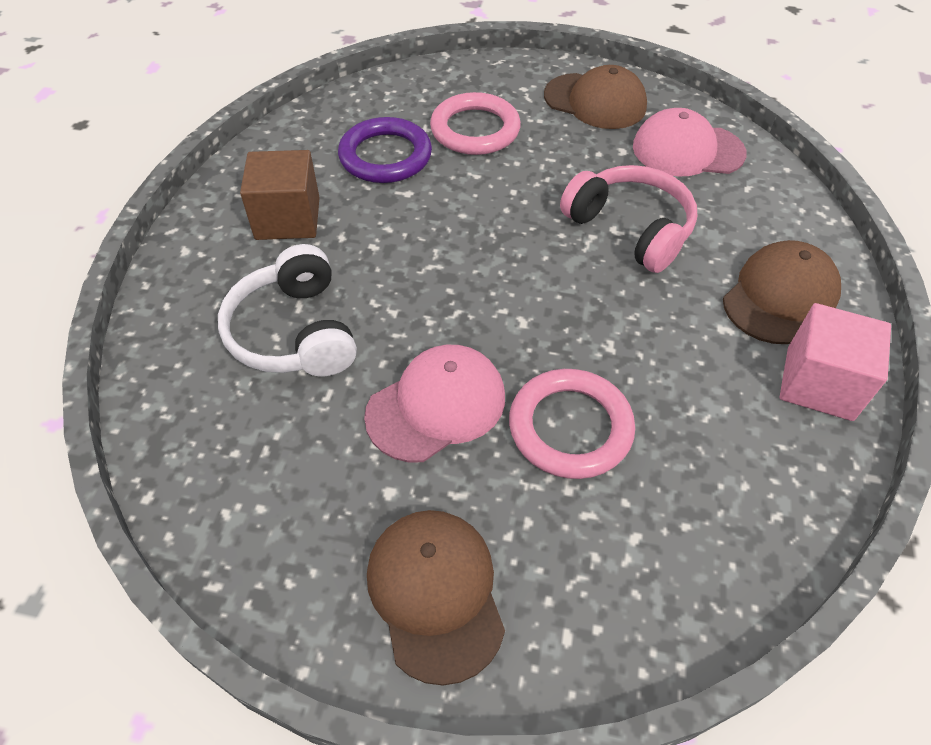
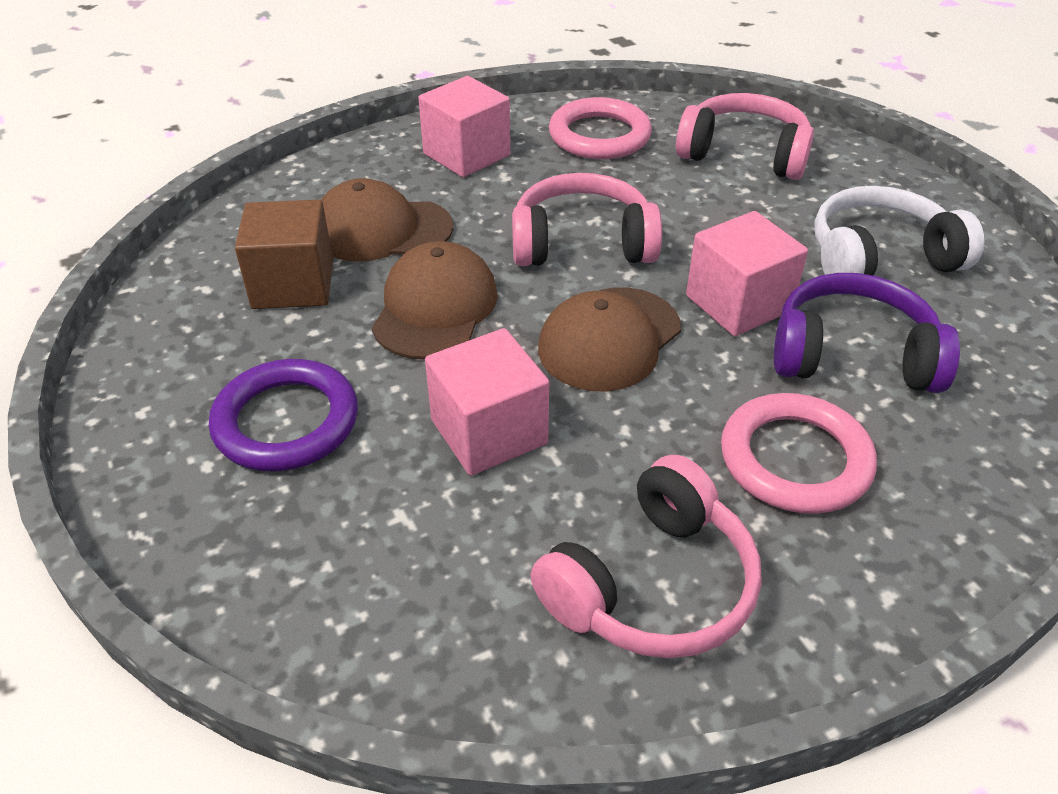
pink cap: [364,345,505,462] [633,108,746,176] = 2 -> none = 0
pink cube: [780,303,891,421] = 1 -> [418,76,510,177] [425,328,549,476] [686,211,808,336] = 3
pink headphones: [560,165,697,273] = 1 -> [512,173,662,266] [531,455,762,658] [676,93,814,180] = 3
purple headphones: none = 0 -> [774,273,960,393] = 1

